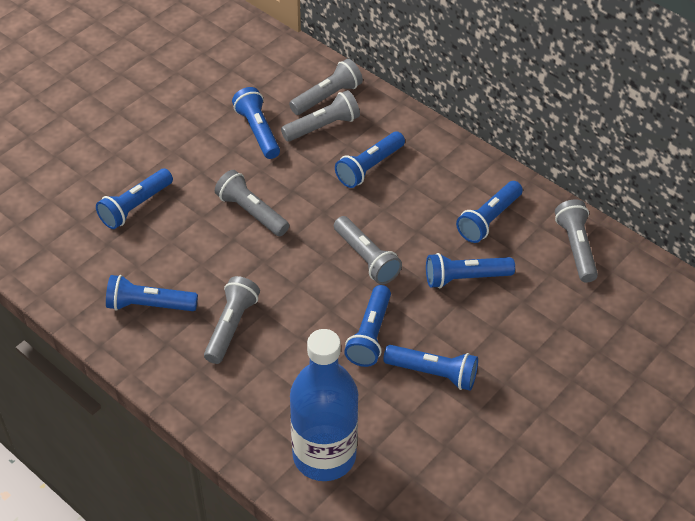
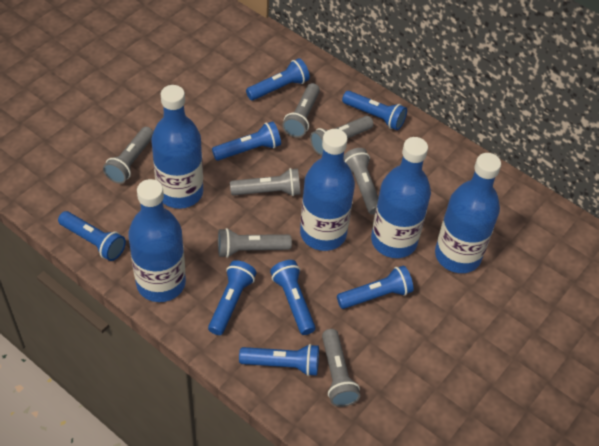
blue bottle: [290,329,358,481] = 1 -> [128,179,186,302] [151,85,203,209] [300,129,355,251] [371,137,431,258] [435,153,501,273] = 5
grey flashlight: [204,276,260,364] [215,170,289,236] [281,90,360,142] [289,59,363,115] [334,216,402,285] [555,199,598,283] = 6 -> [103,127,154,184] [218,228,292,258] [230,168,300,196] [282,83,320,138] [310,116,373,155] [322,329,360,407] [344,148,379,215] = 7

